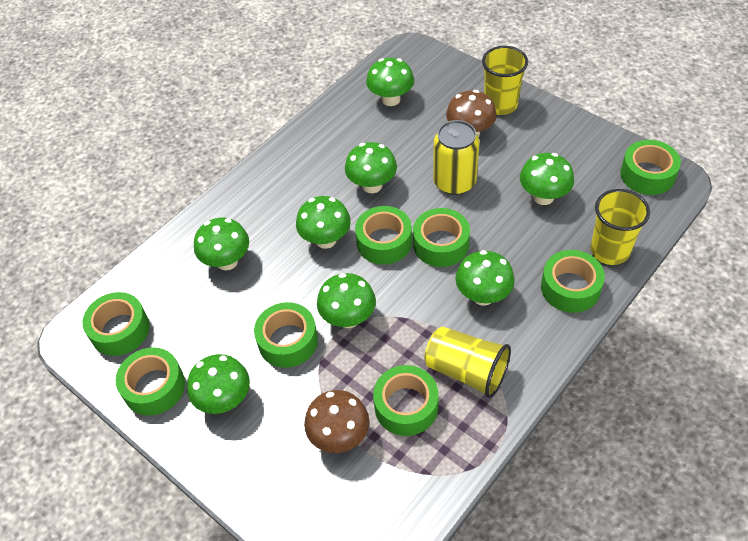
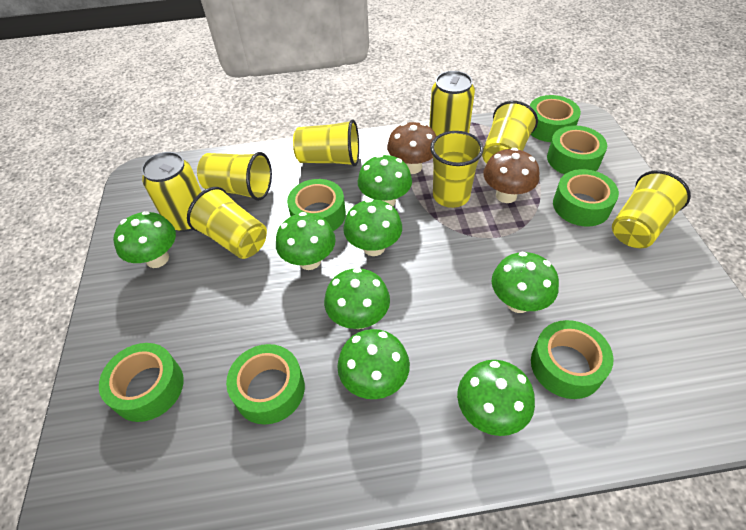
green tape: [82,292,150,356] [116,347,185,416] [254,302,318,368] [355,206,412,265] [373,365,439,436] [413,208,470,267] [541,250,605,313] [620,140,681,195] = 8 -> [99,343,184,422] [226,344,305,425] [287,179,346,231] [530,95,581,142] [531,320,613,399] [547,125,607,174] [553,169,619,226] = 7
yellow can: [433,120,479,195] = 1 -> [141,152,202,232] [429,71,475,136] = 2
yellow cup: [425,327,511,398] [482,46,528,115] [591,189,650,265] = 3 -> [187,187,267,259] [197,152,272,201] [293,119,359,166] [430,131,483,208] [482,101,538,164] [612,170,691,248] = 6

